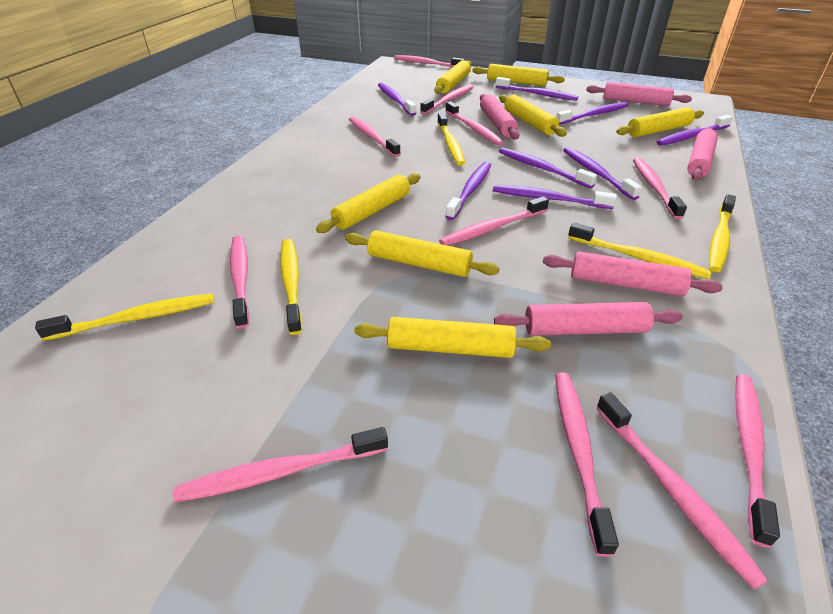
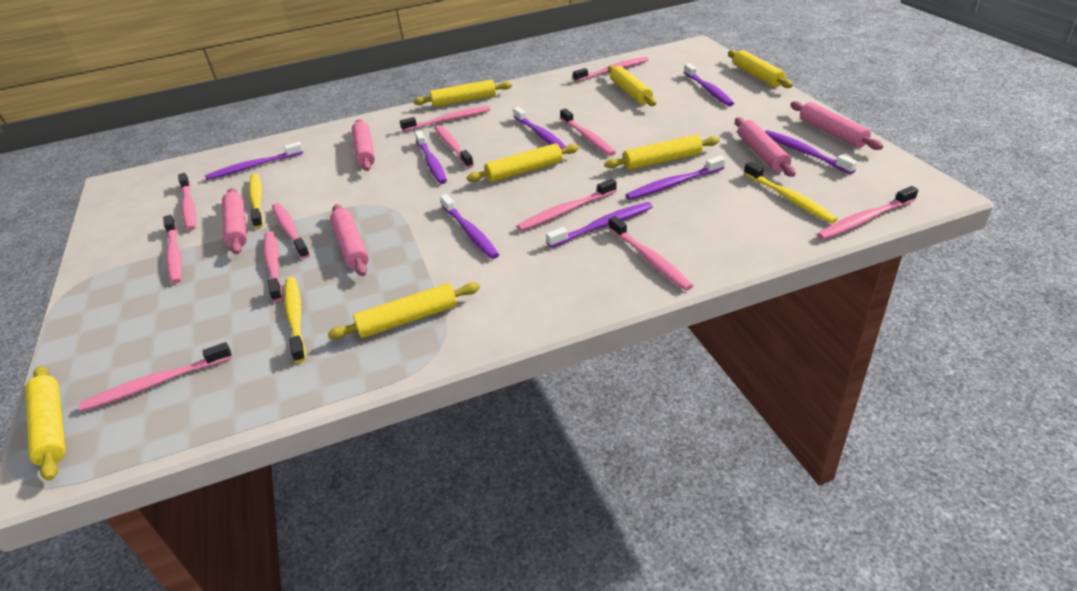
pink toothbrush: [173,427,388,502] [230,235,249,329] [349,117,401,157] [394,55,465,67] [420,84,474,114] [439,196,549,246] [445,101,504,146] [555,372,619,557] [596,392,768,590] [633,158,687,219] [735,374,780,548] = 11 -> [79,342,232,412] [163,215,182,284] [178,173,196,231] [264,231,283,302] [272,203,310,259] [400,106,490,132] [434,125,474,168] [517,179,617,231] [560,108,616,156] [573,57,649,82] [609,216,693,291] [817,186,918,240] = 12
yellow toothbrush: [35,294,214,341] [280,239,302,335] [437,113,465,166] [568,222,712,279] [709,194,736,272] = 5 -> [249,174,263,228] [284,277,306,363] [744,162,838,223] = 3

